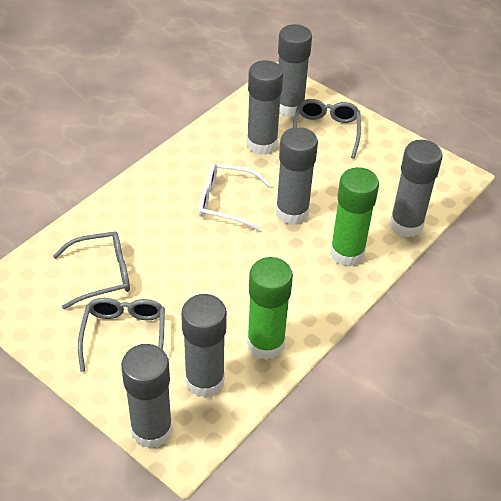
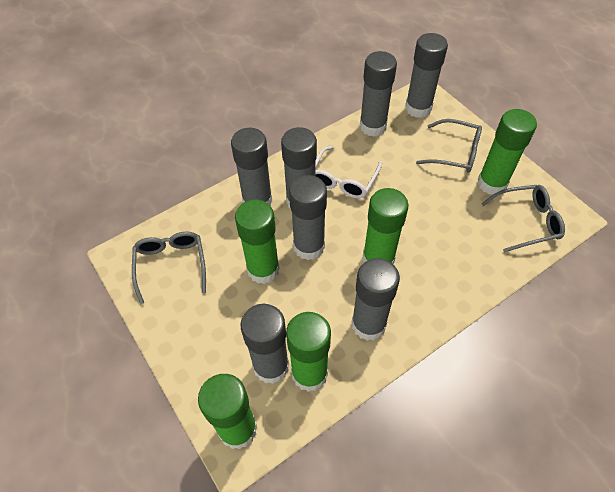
green glue stick: [247,257,293,360] [330,167,379,267] = 2 -> [198,374,257,450] [235,200,280,284] [286,312,331,392] [363,188,409,264] [477,109,537,195] = 5
grey glue stick: [121,344,173,449] [181,294,227,398] [247,60,283,155] [276,127,318,225] [278,24,312,117] [390,140,443,237] = 6 -> [231,128,273,206] [241,304,289,384] [281,127,317,208] [289,175,327,260] [352,258,400,341] [359,51,397,137] [405,33,448,118] = 7

